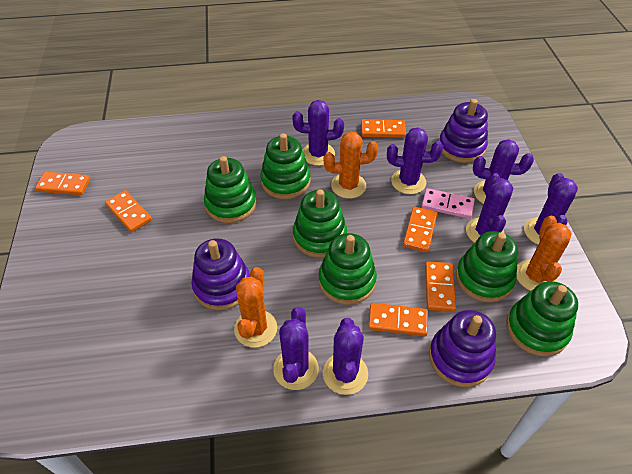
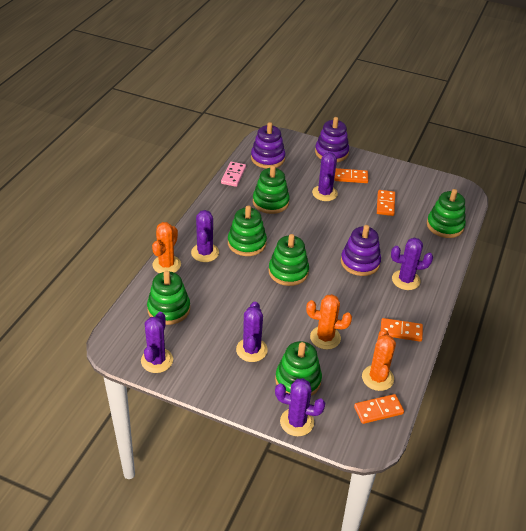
orange domino: [35,172,91,195] [105,190,152,232] [361,119,406,138] [368,303,428,336] [403,207,437,252] [425,261,456,312] = 6 -> [334,168,368,183] [354,394,404,424] [377,190,395,216] [381,318,423,342] = 4
purple cactus: [273,307,319,390] [292,100,344,166] [323,318,368,395] [387,127,443,194] [466,173,513,243] [473,139,534,204] [524,173,578,245] = 7 -> [141,312,173,373] [191,210,219,262] [236,302,268,362] [275,378,325,436] [312,151,338,201] [391,238,433,290] = 6

